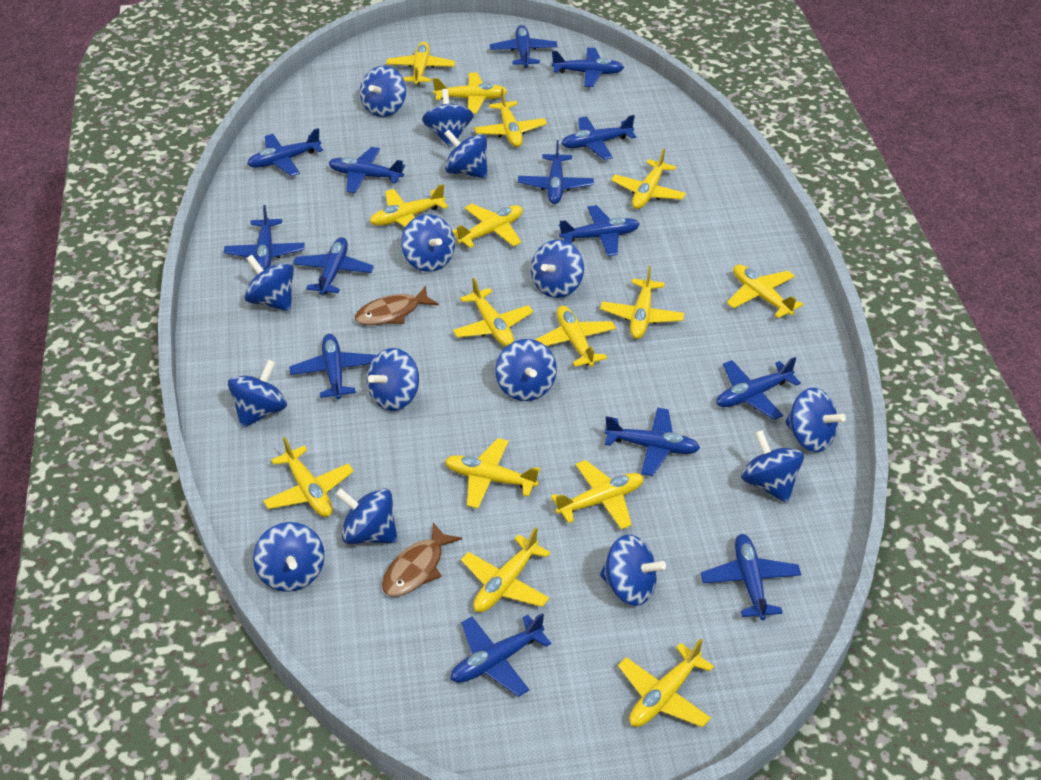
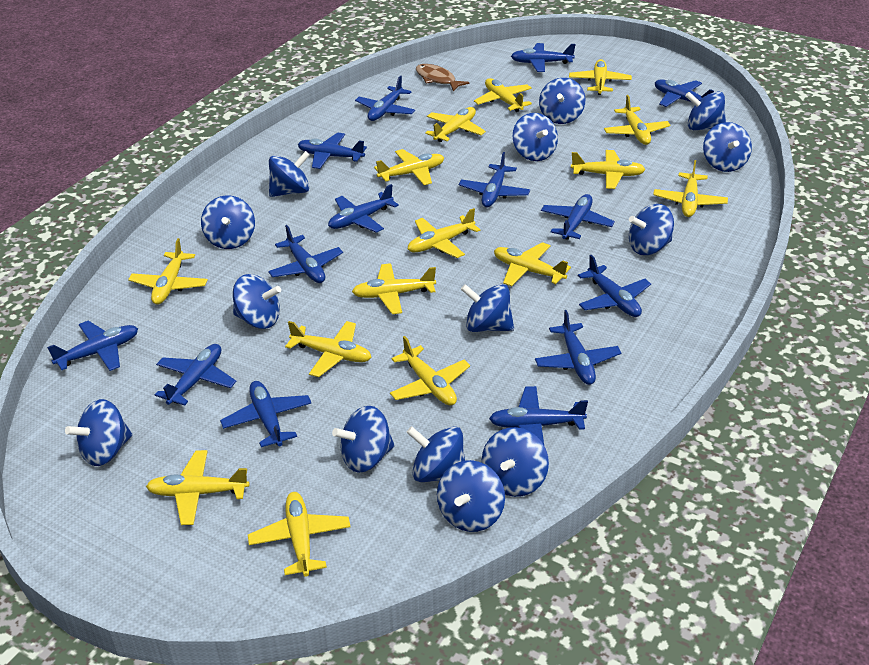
brown fish: [355,286,439,325] [382,522,462,597] = 2 -> [416,64,470,92] = 1

